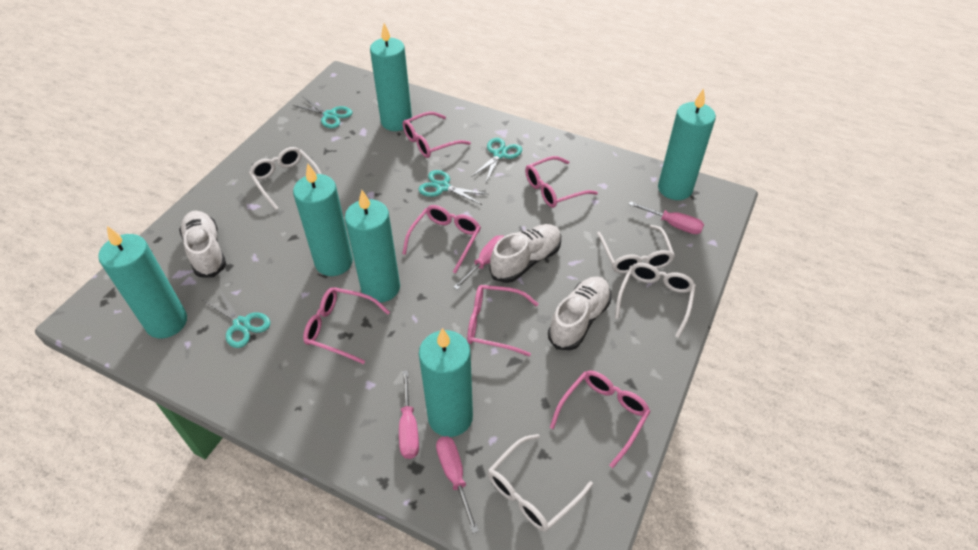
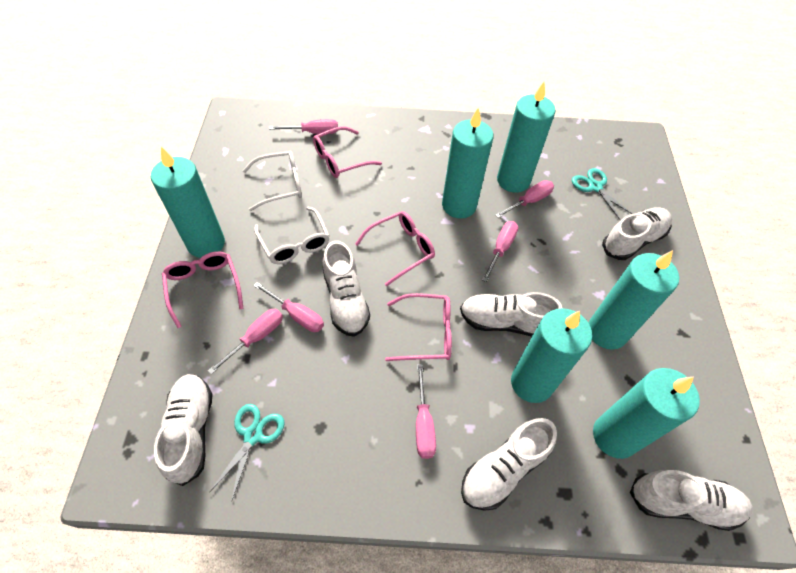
pink glasses: [303,287,390,364] [402,205,481,273] [403,112,471,158] [467,285,539,357] [525,156,598,208] [550,371,650,468] = 6 -> [162,252,244,328] [313,126,382,178] [355,211,435,286] [385,293,452,361] = 4
pink screwdriver: [399,371,419,459] [436,436,479,534] [453,235,504,290] [629,201,704,234] = 4 -> [208,309,283,374] [254,282,324,332] [269,119,338,134] [416,365,436,459] [482,221,518,282] [495,180,554,218] = 6
turquoise scissors: [203,288,270,348] [292,96,352,128] [418,170,488,205] [471,138,522,182] = 4 -> [210,404,285,502] [572,168,632,221] = 2
white glasses: [249,147,321,210] [488,434,593,532] [597,225,675,273] [615,263,696,338] = 4 -> [242,151,302,211] [254,207,330,264] = 2
white shoe: [179,211,226,277] [489,224,561,283] [548,276,611,350] = 3 -> [154,374,213,486] [322,241,370,337] [460,292,562,337] [461,418,557,511] [602,207,672,260] [630,470,753,531] = 6

